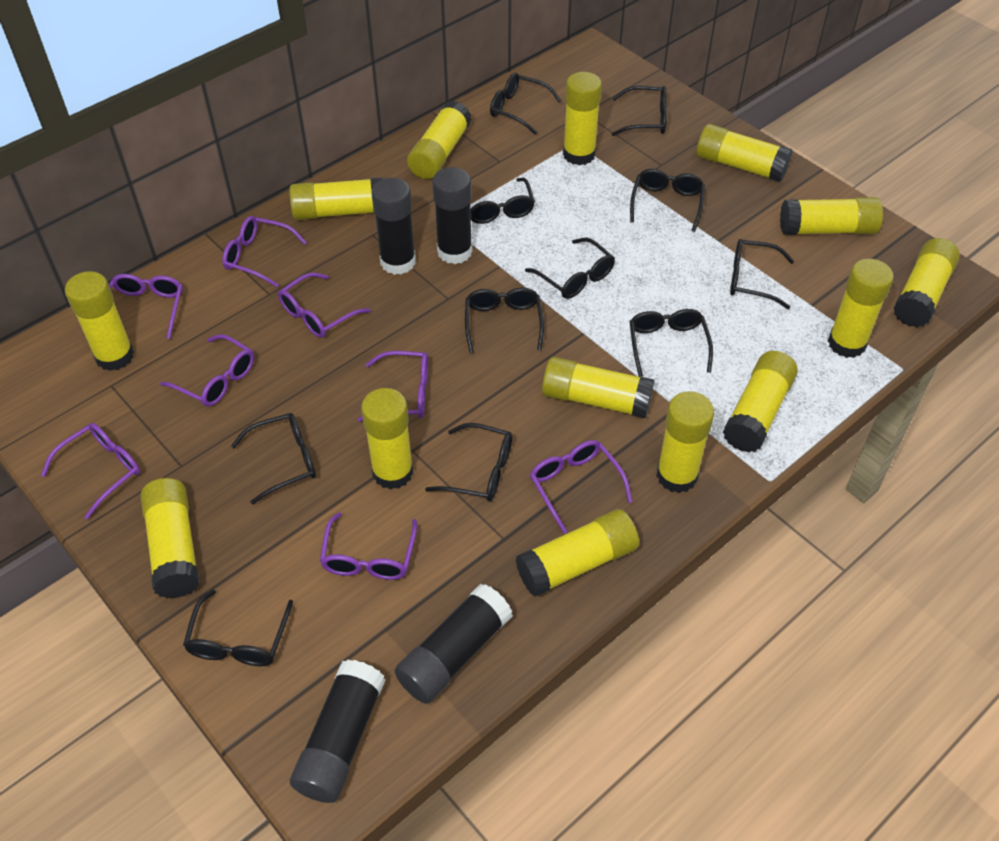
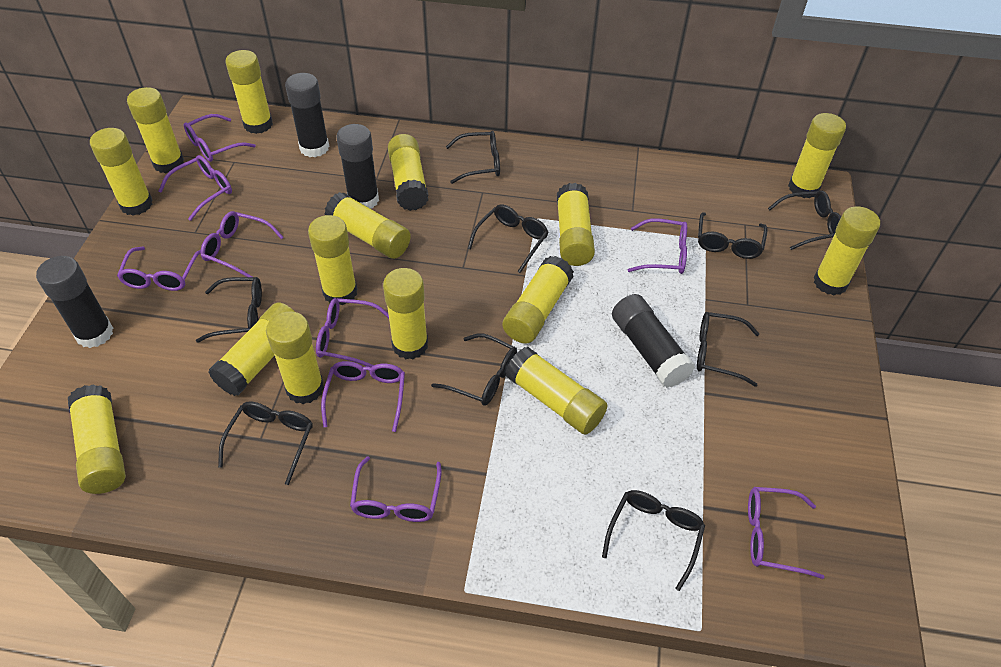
black glasses: [183,590,293,666] [231,413,316,505] [425,423,512,502] [465,288,544,353] [470,178,535,224] [490,73,561,135] [525,238,615,299] [612,86,667,136] [630,169,705,232] [630,309,713,377] [730,239,794,309] = 11 -> [196,277,262,343] [218,402,313,485] [431,333,517,406] [446,131,500,184] [468,204,549,273] [602,490,705,591] [697,312,759,387] [698,212,768,259] [768,190,841,250] = 9
purple glasses: [41,423,140,519] [109,274,183,339] [160,334,254,407] [222,216,307,287] [278,272,370,338] [320,512,417,580] [358,351,428,421] [530,440,633,534] = 8 -> [117,247,201,291] [159,155,232,221] [184,114,256,162] [201,211,283,277] [316,298,389,367] [321,361,405,432] [350,456,442,522] [628,218,687,274] [748,487,824,579] = 9
yellow glue stick: [65,271,134,371] [141,478,200,598] [289,177,382,220] [361,388,414,490] [407,100,472,179] [516,509,639,597] [542,357,654,418] [563,72,602,165] [656,391,714,493] [697,124,792,182] [723,351,798,453] [780,197,883,235] [828,259,894,358] [894,238,960,327] = 14 -> [68,384,126,494] [90,128,153,216] [127,87,184,173] [208,302,295,396] [225,50,273,134] [266,311,324,404] [308,215,358,305] [324,192,411,259] [383,268,428,359] [388,134,429,211] [502,256,574,343] [506,347,607,435] [557,183,595,266] [788,113,846,198] [814,206,880,295] = 15

